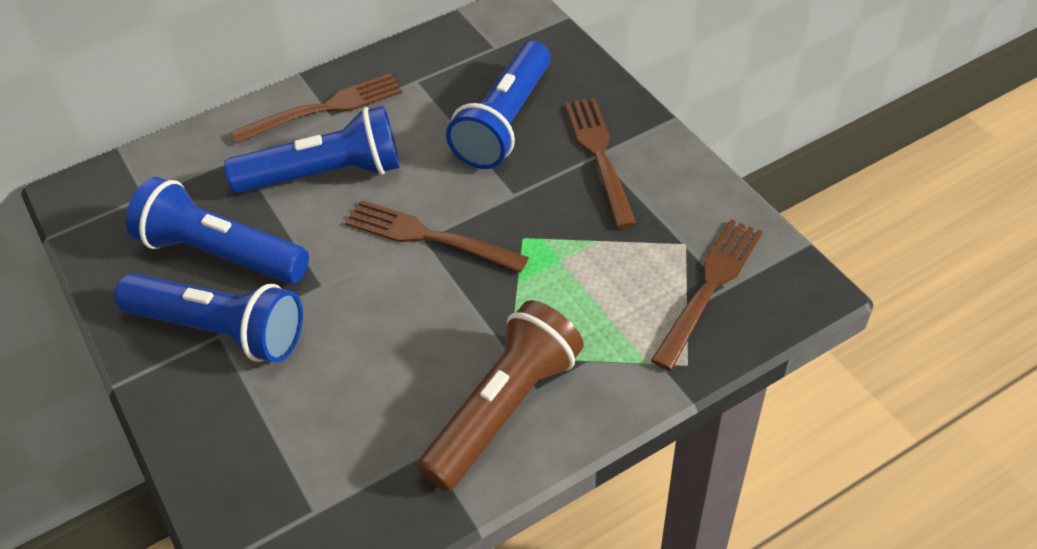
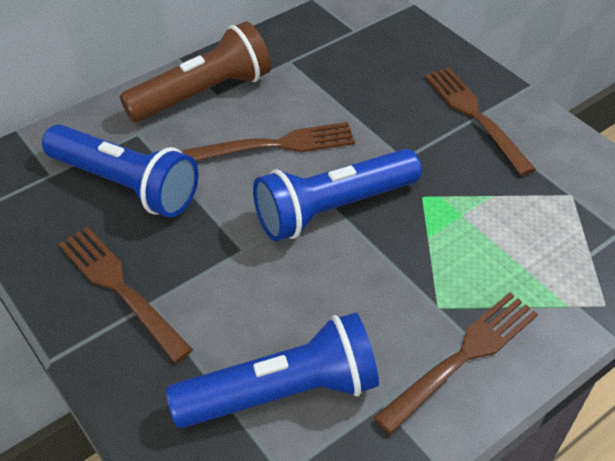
blue flashlight: [114,273,303,363] [126,177,309,284] [224,106,400,193] [446,41,551,169] = 4 -> [42,124,198,217] [166,312,379,428] [253,149,422,241] = 3

